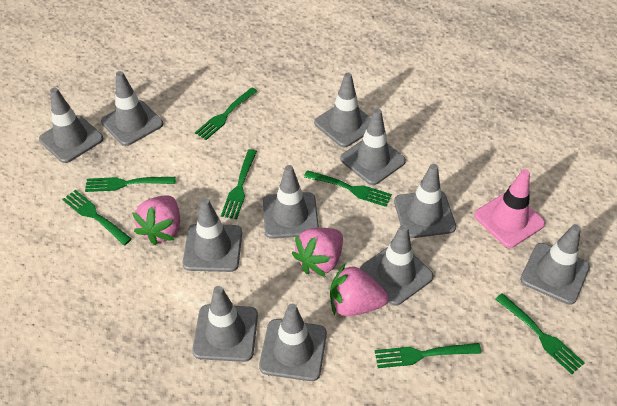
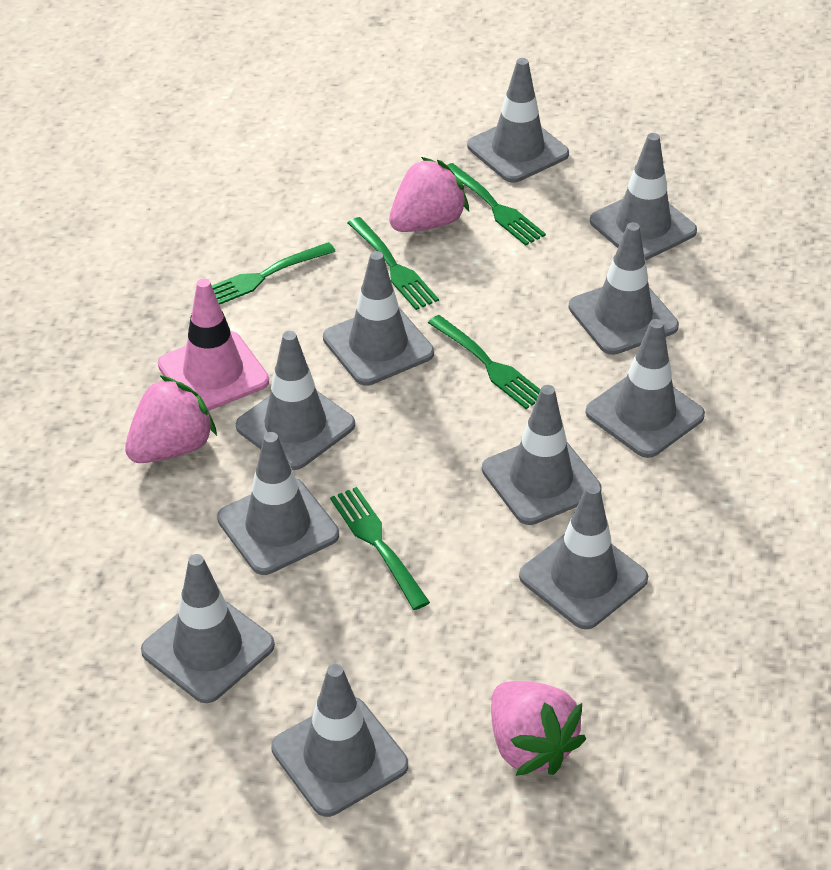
green fork: [62,190,132,245] [85,177,176,192] [195,87,258,140] [221,149,257,219] [304,170,392,207] [375,343,482,368] [495,293,585,374] = 7 -> [212,242,336,305] [330,487,430,610] [348,217,439,310] [428,315,541,409] [447,163,546,246] = 5

